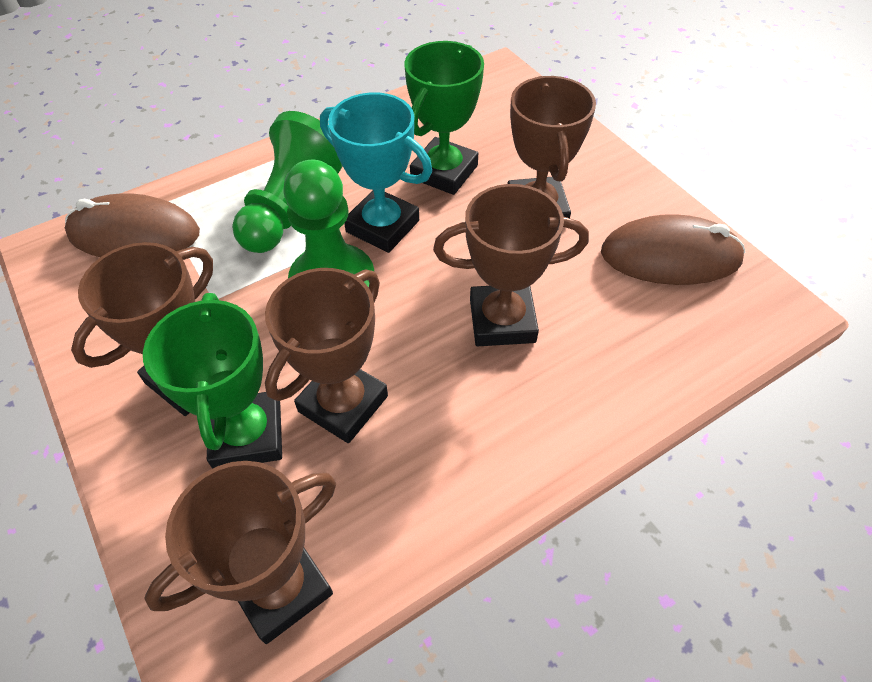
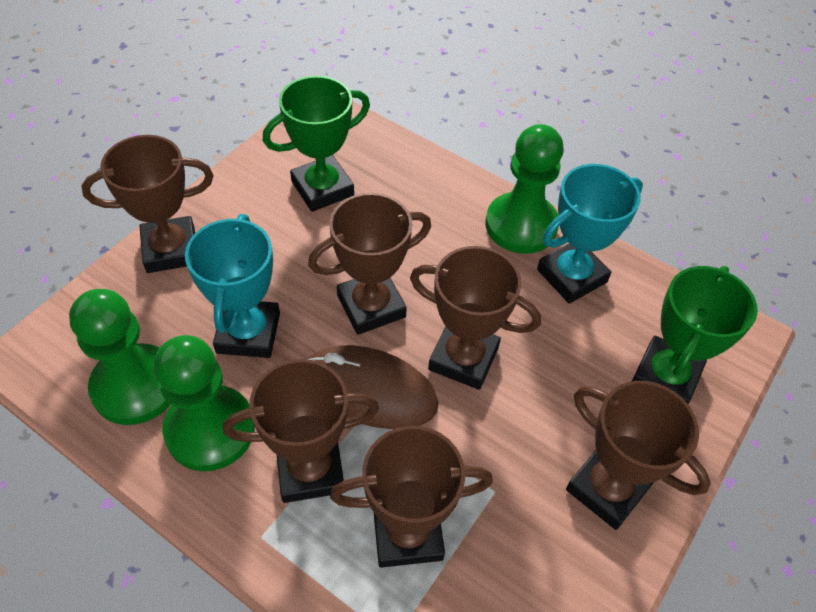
brown mouse: [65,193,200,257] [601,214,745,285] = 2 -> [308,345,438,429] = 1
brown trophy: [71,242,213,416] [144,461,336,644] [265,268,388,443] [433,184,589,346] [508,76,596,218] = 5 -> [82,135,213,273] [223,359,379,503] [308,193,431,335] [330,426,493,568] [410,246,541,390] [566,381,711,530] = 6
green pawn: [232,111,343,253] [283,160,375,287] = 2 -> [69,289,171,425] [154,335,255,471] [486,124,564,254] = 3
turquoise trophy: [320,92,432,253] = 1 -> [185,214,280,358] [537,164,643,304] = 2

